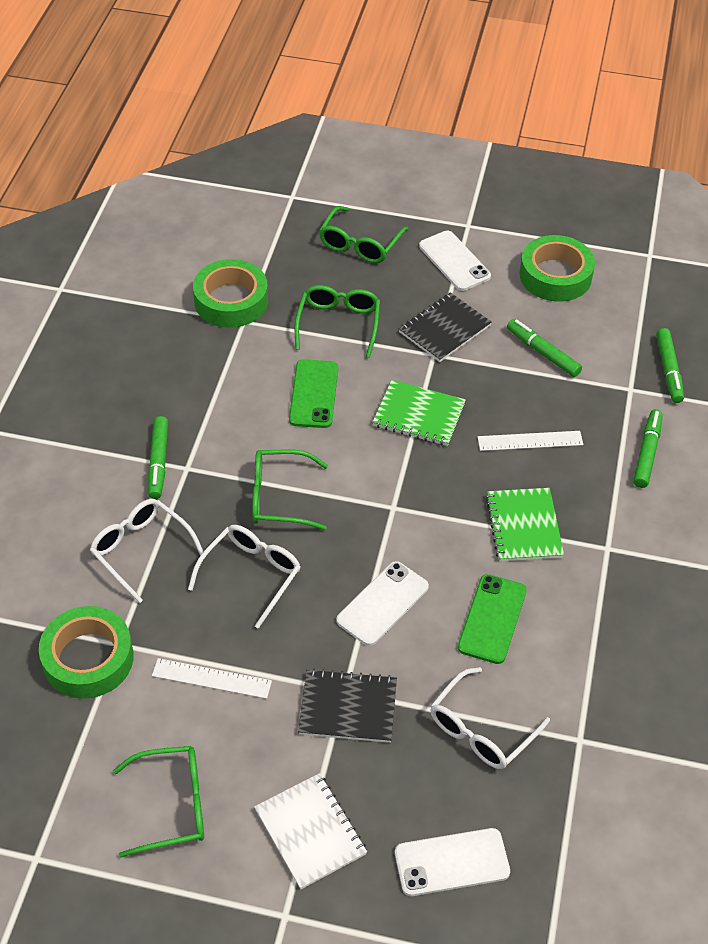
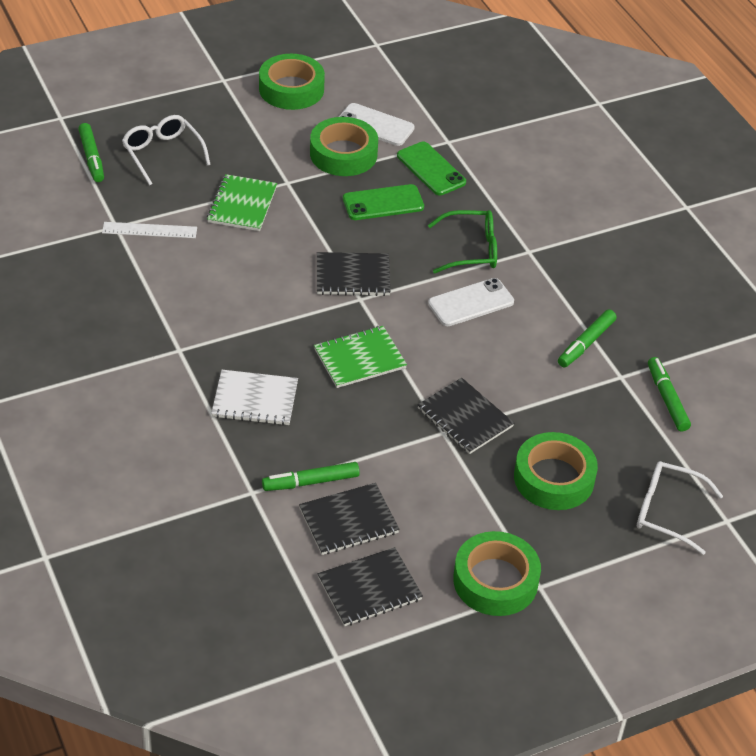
black notebook: [298,669,397,743] [399,292,492,362] = 2 -> [299,483,400,555] [317,252,390,296] [318,547,423,626] [417,378,514,454] = 4
green glasses: [113,746,204,858] [252,450,328,530] [295,285,380,358] [319,206,408,263] = 4 -> [428,210,497,274] = 1
green tape: [39,606,134,699] [193,259,268,328] [520,235,595,302] = 3 -> [259,54,325,110] [310,117,378,176] [453,531,541,616] [514,432,598,510] = 4
white glasses: [90,499,204,603] [188,525,301,629] [430,667,550,769] = 3 -> [122,115,211,186] [637,461,723,555] = 2
white phone: [336,561,429,646] [395,828,510,896] [419,231,491,291] = 3 -> [339,103,415,146] [428,278,514,326] = 2
white ruler: [152,658,272,699] [478,431,583,451] = 2 -> [102,222,197,238] = 1

